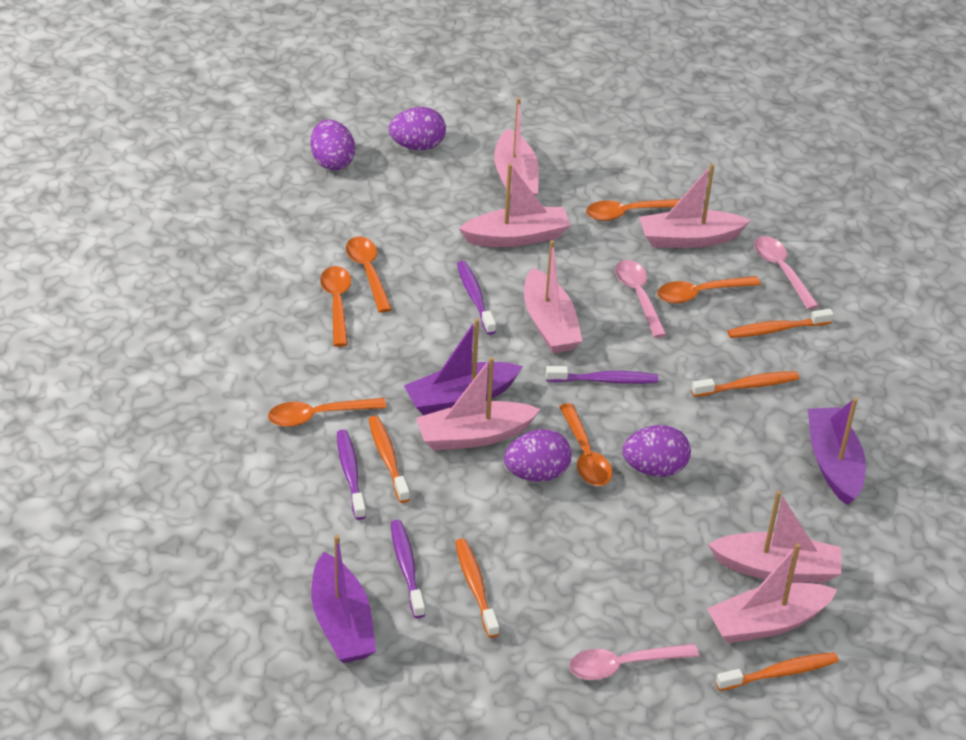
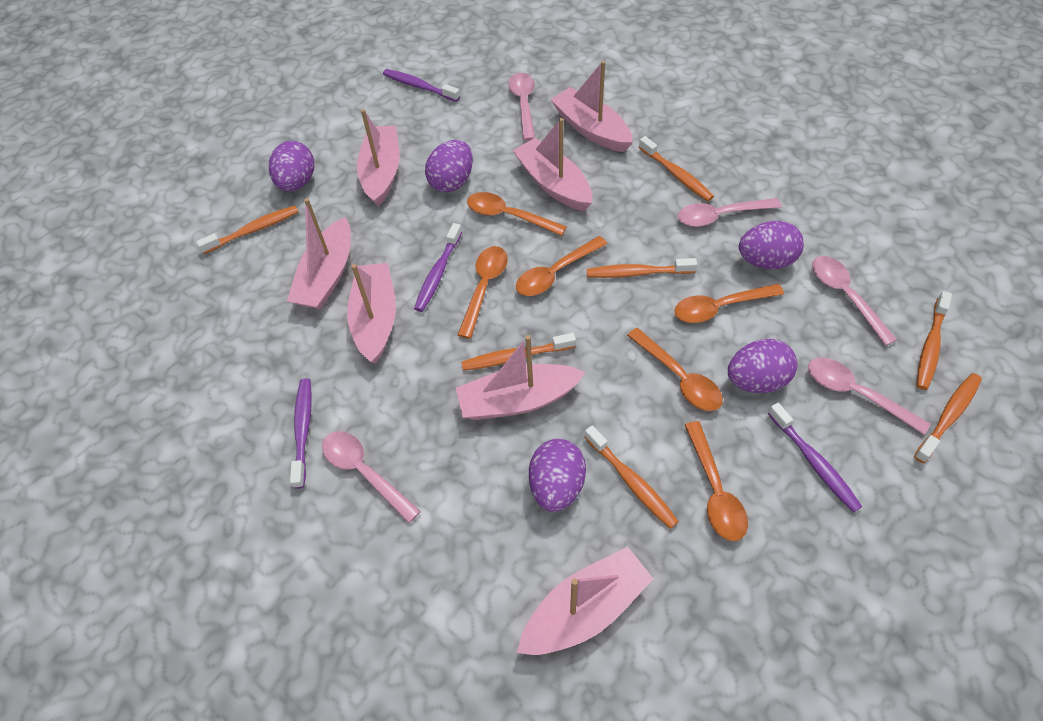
orange toothbrush: [369,416,410,503] [455,538,499,638] [691,371,799,397] [716,652,839,691] [728,309,834,338] = 5 -> [196,205,299,254] [461,333,576,371] [585,425,679,529] [587,258,697,278] [639,136,714,201] [914,373,982,463] [916,291,952,390] = 7
pink spoon: [569,644,699,680] [615,260,667,338] [754,236,819,310] = 3 -> [322,431,421,523] [508,73,535,141] [678,198,782,227] [808,358,930,435] [812,256,897,346] = 5
purple boat: [311,535,376,663] [404,319,523,415] [808,398,866,505] = 3 -> none = 0
purple egg: [311,120,355,170] [389,107,446,150] [504,429,572,482] [622,425,691,477] = 4 -> [269,141,314,191] [425,140,473,192] [529,439,586,512] [728,339,798,393] [739,221,804,269] = 5

